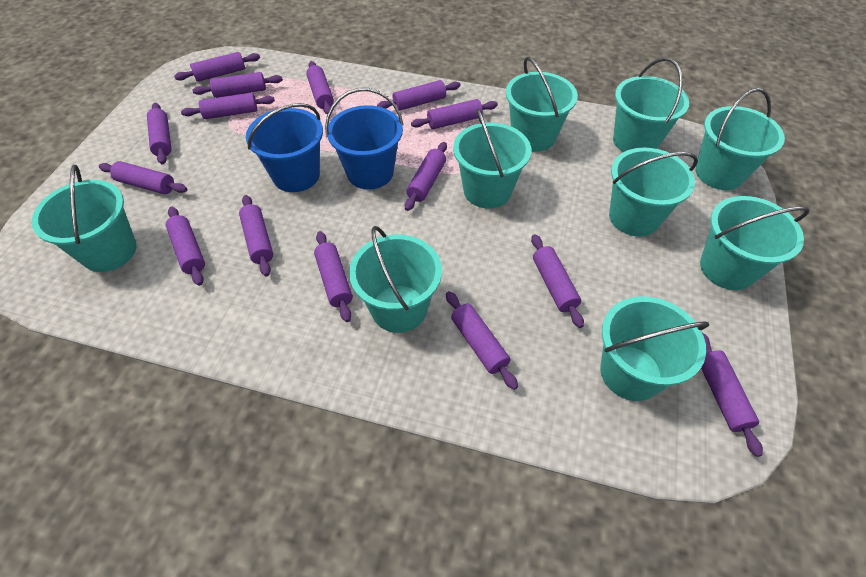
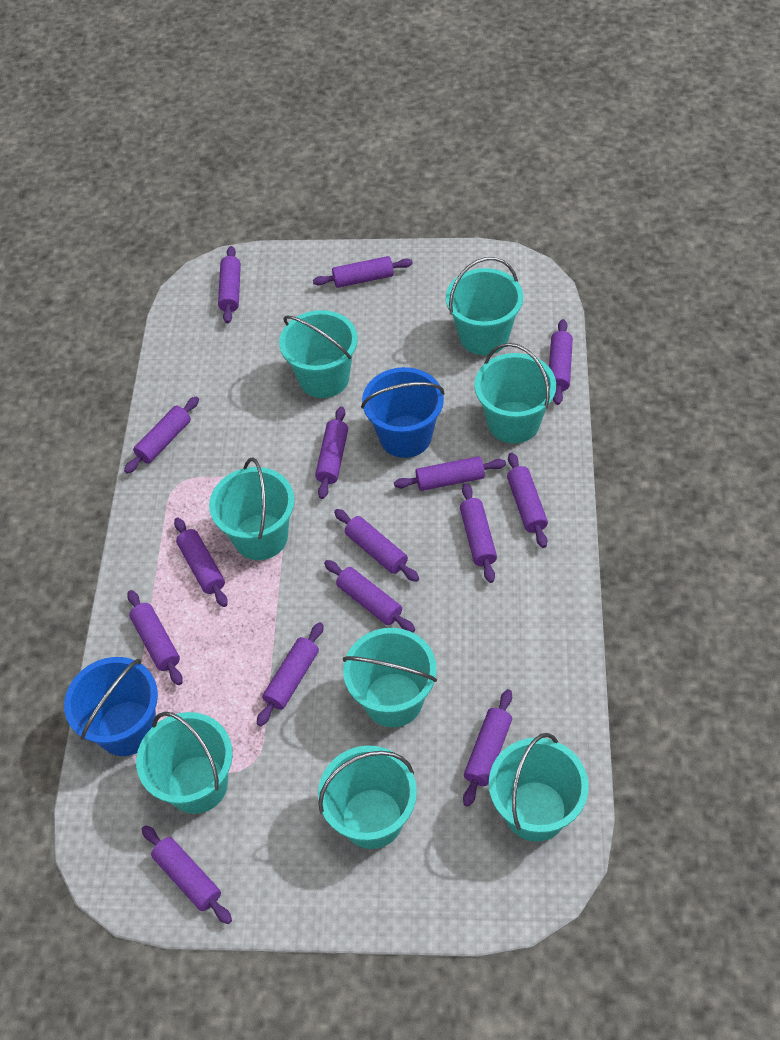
turquoise bucket: [32,165,137,272] [349,226,442,333] [453,108,531,209] [506,57,578,152] [600,296,709,401] [609,148,698,236] [613,57,689,152] [696,88,785,190] [700,196,810,290] = 9 -> [136,712,233,814] [209,458,295,560] [279,310,358,398] [318,745,417,849] [343,628,437,727] [446,257,523,355] [475,343,556,443] [489,733,589,842] = 8

